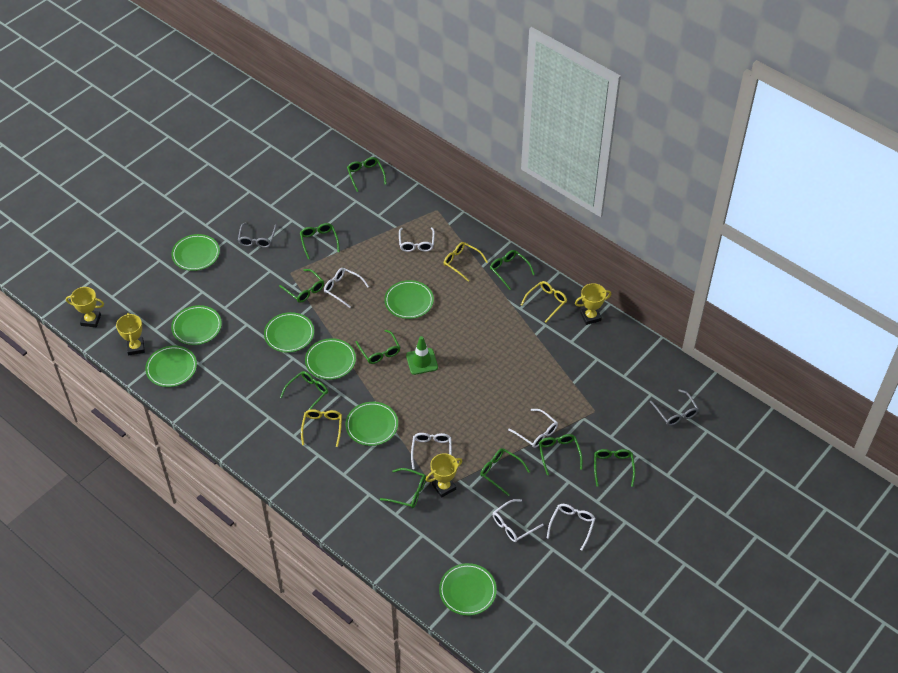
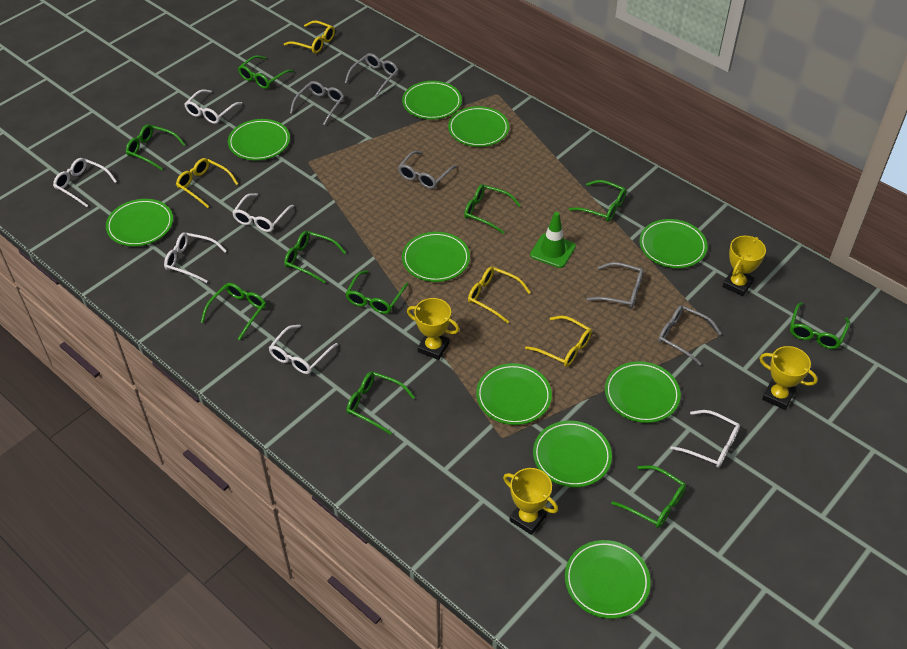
green plate: [145,346,197,387] [171,234,220,271] [171,305,222,345] [264,312,314,353] [305,338,356,380] [346,402,398,446] [384,280,434,319] [439,563,497,616] = 8 -> [106,199,173,246] [228,119,290,161] [402,81,462,120] [402,232,470,282] [448,106,509,147] [476,363,552,425] [533,421,612,487] [565,540,651,619] [605,361,681,423] [639,219,708,268] = 10
grey glasses: [238,222,277,248] [650,389,699,426] = 2 -> [290,81,344,126] [345,53,398,97] [398,151,457,189] [587,262,643,308] [658,305,722,365] = 5
yellow glasses: [301,409,342,447] [444,242,488,282] [521,281,567,322] = 3 -> [176,158,238,208] [284,21,335,54] [468,267,531,323] [525,316,592,367] = 4

